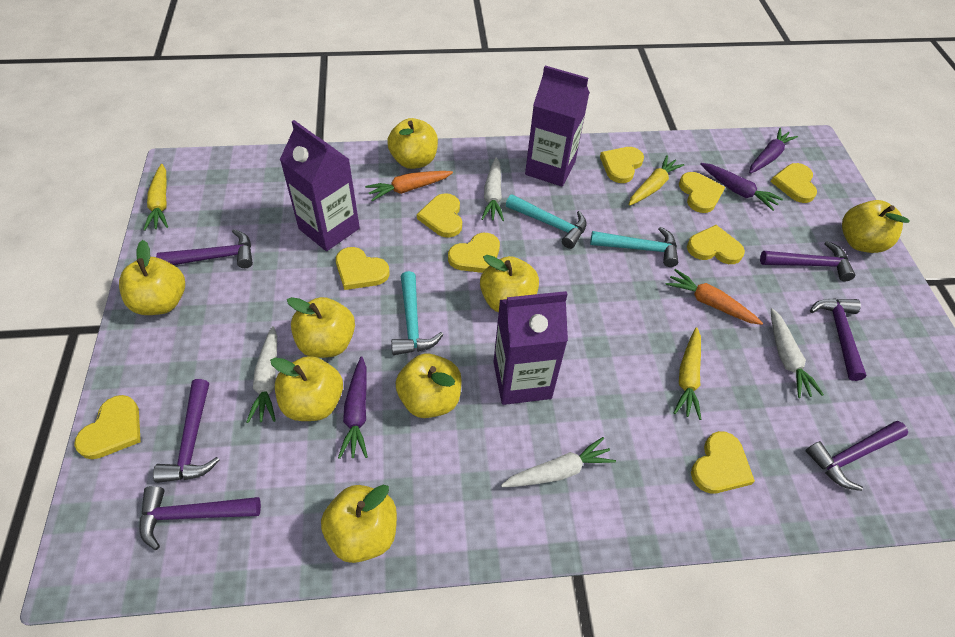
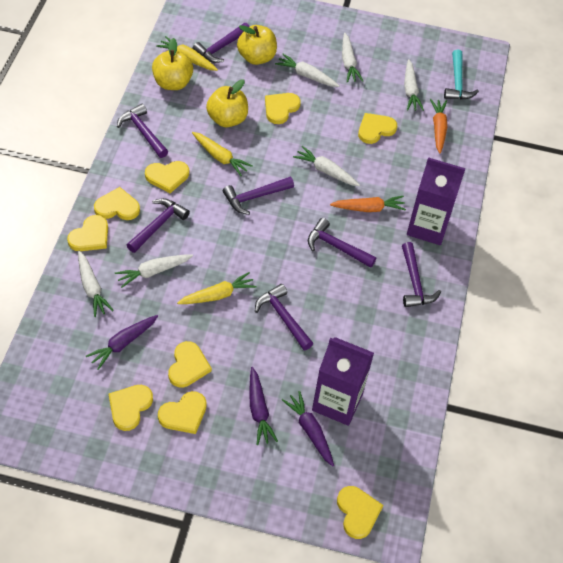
purple carton: [280,120,360,251] [494,291,568,405] [525,65,590,187] = 3 -> [312,337,374,426] [407,157,466,245] = 2
purple hammer: [140,486,261,550] [153,379,219,483] [156,229,253,268] [760,241,855,281] [806,421,908,491] [810,298,866,381] = 6 -> [117,104,168,158] [127,198,190,253] [192,23,250,63] [223,177,294,215] [255,284,313,350] [308,218,376,268] [402,242,441,307] = 7
turquoise hammer: [391,271,443,355] [506,194,587,249] [590,227,678,267] = 3 -> [444,50,479,100] = 1
white carrot: [247,326,277,423] [481,157,504,221] [501,437,616,487] [771,308,824,398] = 4 -> [78,251,114,317] [115,254,193,288] [275,54,340,87] [293,146,360,186] [342,33,363,83] [404,59,424,111] = 6
yellow apple: [119,240,185,315] [270,356,343,421] [287,297,355,358] [321,485,397,563] [387,118,438,169] [396,353,462,418] [480,255,539,312] [842,200,910,253] = 8 -> [152,38,193,90] [206,79,248,127] [237,25,277,65] = 3

